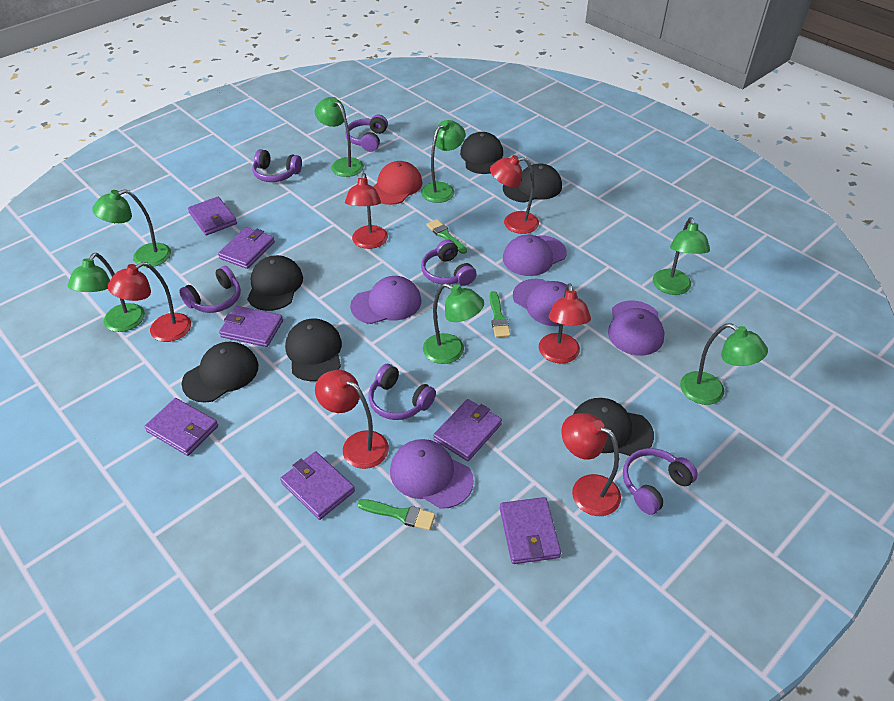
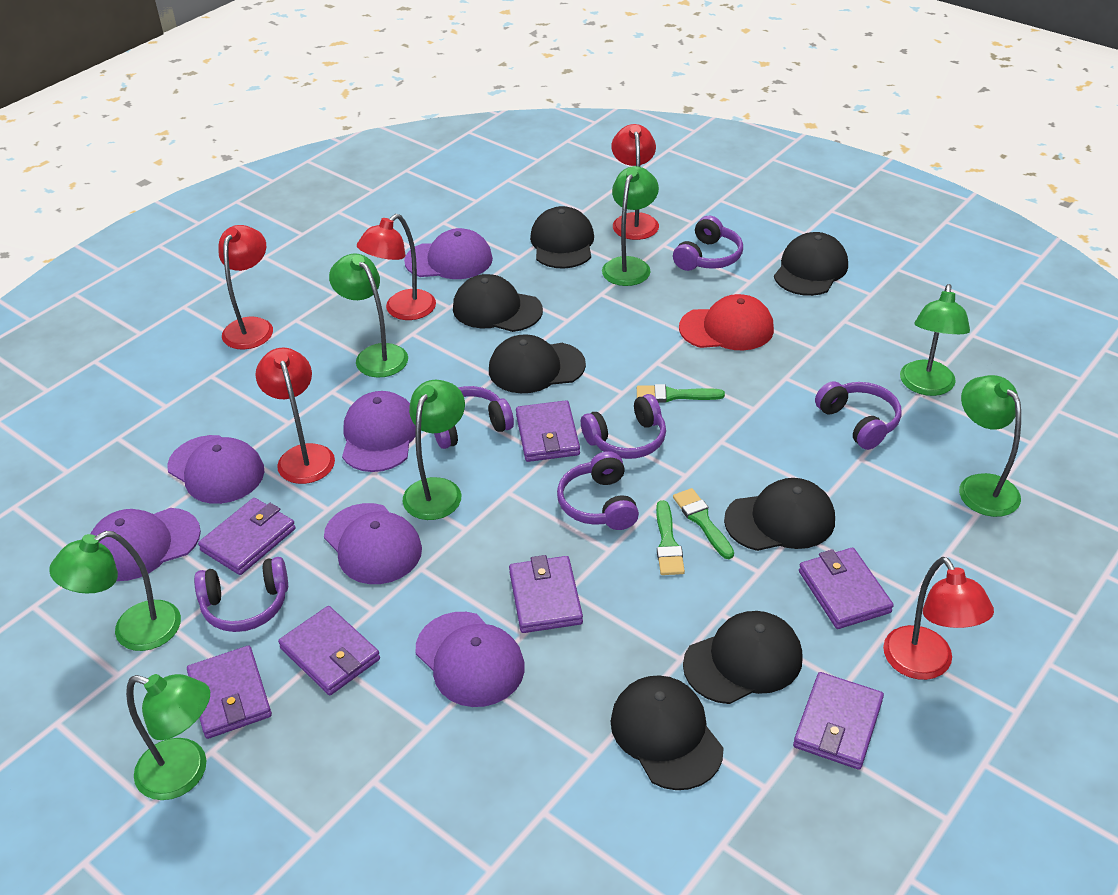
black cap: [182,342,259,403] [247,255,303,311] [285,318,342,381] [460,132,503,174] [503,163,562,203] [573,398,654,456] = 6 -> [453,274,543,332] [489,334,586,393] [530,206,594,269] [610,675,724,790] [683,611,803,704] [724,478,835,551] [774,232,848,296] = 7
purple cap: [350,276,421,324] [390,439,474,509] [503,235,567,276] [513,278,578,326] [608,301,664,355] = 5 -> [90,508,201,581] [167,435,264,504] [324,503,422,584] [342,391,416,472] [404,228,493,279] [416,612,525,707] = 6
red lamp: [107,262,191,342] [315,370,389,469] [345,173,388,249] [490,155,539,234] [539,283,591,364] [561,413,621,516] = 6 -> [219,225,273,349] [256,348,335,484] [357,214,436,320] [611,124,659,240] [883,557,994,680] = 5

